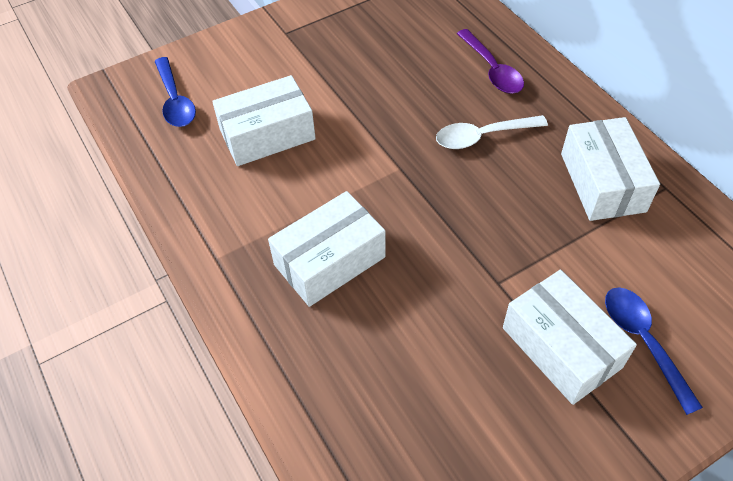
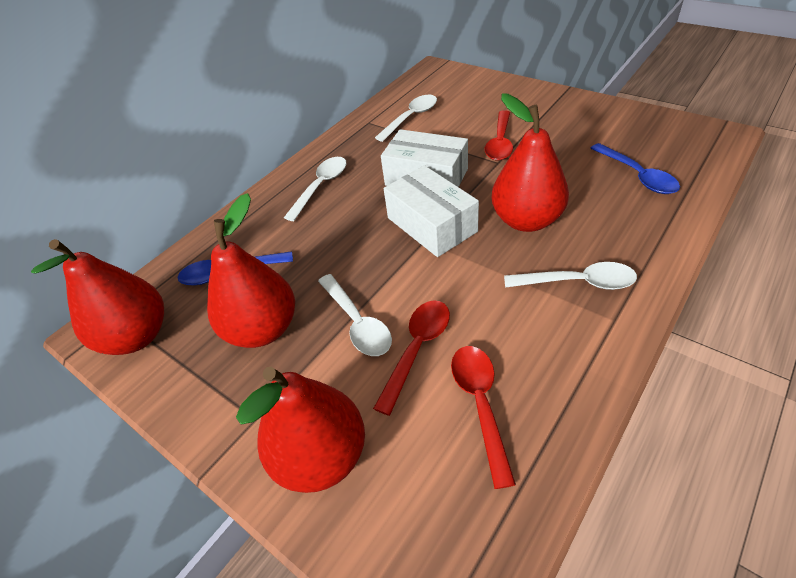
purple spoon: [457,29,524,94] = 1 -> none = 0
red pear: none = 0 -> [31,239,164,355] [207,193,295,348] [236,367,365,493] [491,93,569,232] = 4
red spoon: none = 0 -> [373,301,450,416] [451,346,516,489] [485,110,513,161] = 3
white box: [212,75,316,166] [268,191,386,307] [503,270,637,405] [561,117,660,221] = 4 -> [381,129,468,187] [384,165,479,257] = 2
white spoon: [436,115,548,149] = 1 -> [284,157,347,221] [318,274,392,356] [375,95,437,142] [504,262,637,290] = 4

